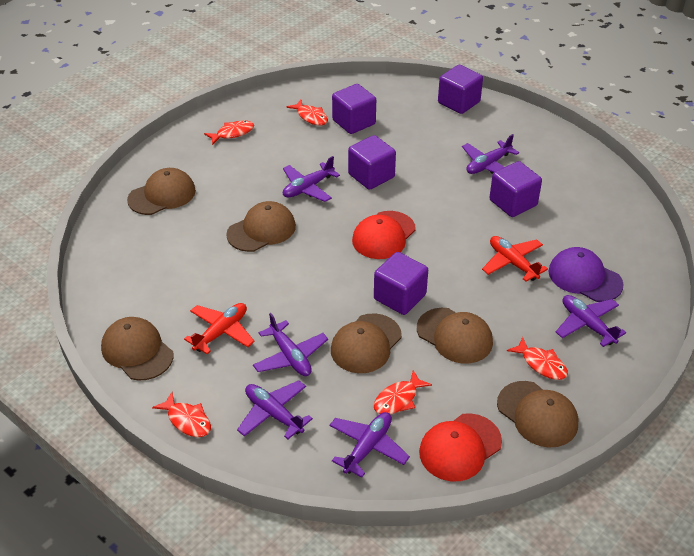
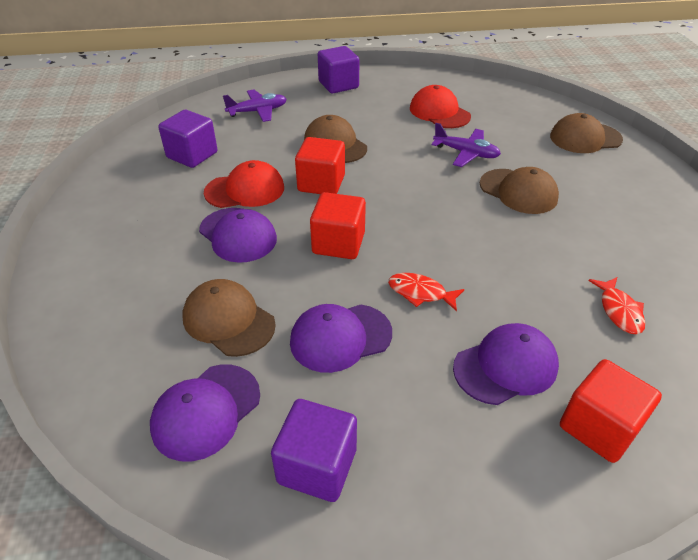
brown cap: [101,317,173,381] [127,168,196,215] [226,201,296,252] [331,313,402,373] [417,308,493,364] [497,381,578,448] = 6 -> [182,279,276,357] [304,115,367,163] [480,167,559,214] [550,113,623,153] = 4
purple cap: [548,247,624,302] = 1 -> [150,365,260,462] [199,208,277,263] [290,304,392,373] [453,323,559,405] = 4
purple cube: [332,84,376,134] [348,135,396,190] [374,252,428,315] [438,65,483,114] [489,161,542,217] = 5 -> [158,110,217,168] [271,399,357,502] [318,46,359,93] = 3
purple plane: [237,380,313,439] [253,313,328,376] [283,156,340,202] [329,412,410,477] [462,134,519,174] [556,295,626,347] = 6 -> [223,90,287,122] [432,123,501,167] = 2
red cube: none = 0 -> [295,137,345,194] [310,192,366,259] [560,359,662,463] = 3
red fish: [152,392,211,437] [204,121,254,145] [286,100,328,125] [374,370,432,414] [507,337,568,380] = 5 -> [388,273,465,311] [588,277,645,334] = 2
red plane: [184,303,255,354] [482,236,548,282] = 2 -> none = 0

